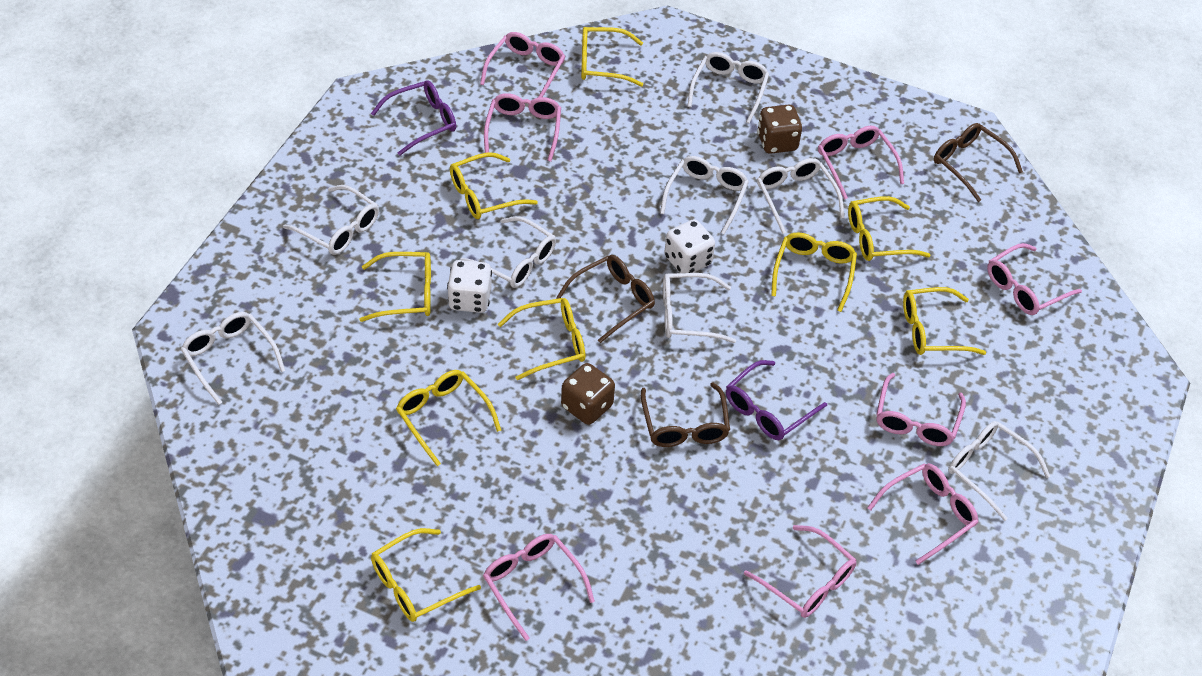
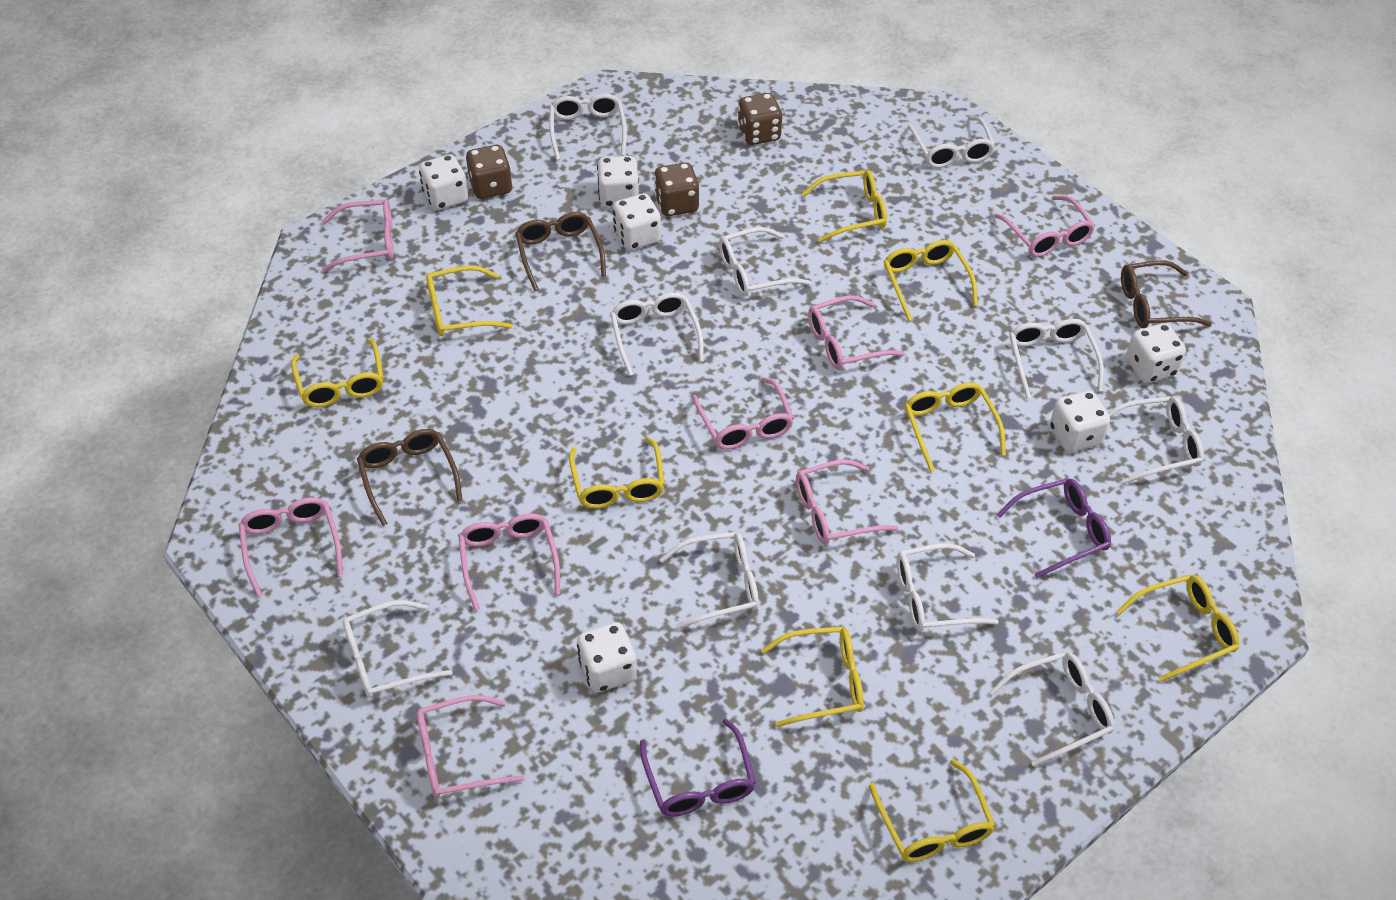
brown dice: [561,363,615,425] [757,105,802,154] = 2 -> [466,145,513,199] [654,162,699,216] [738,93,782,145] = 3
white dice: [447,260,492,313] [664,219,715,273] = 2 -> [419,154,468,210] [577,622,637,692] [597,156,639,207] [613,194,661,250] [1050,391,1110,452] [1126,323,1186,383] = 6
white glasses: [181,312,285,405] [283,185,379,255] [460,216,556,288] [660,156,749,234] [663,273,736,343] [687,52,769,124] [757,158,844,234] [948,421,1050,521] = 8 -> [342,600,452,698] [549,93,627,161] [610,292,704,376] [659,532,759,630] [719,227,811,297] [896,543,999,632] [907,116,996,168] [990,652,1115,767] [1010,319,1104,399] [1108,396,1204,483] = 10

